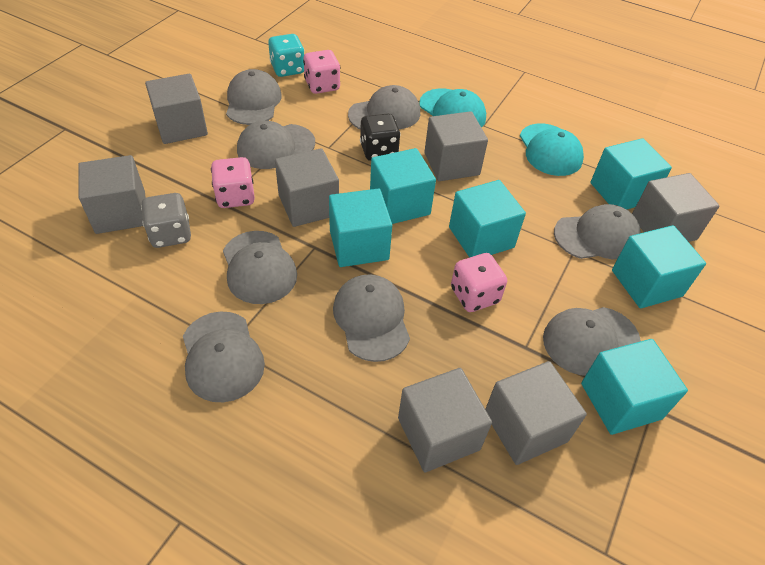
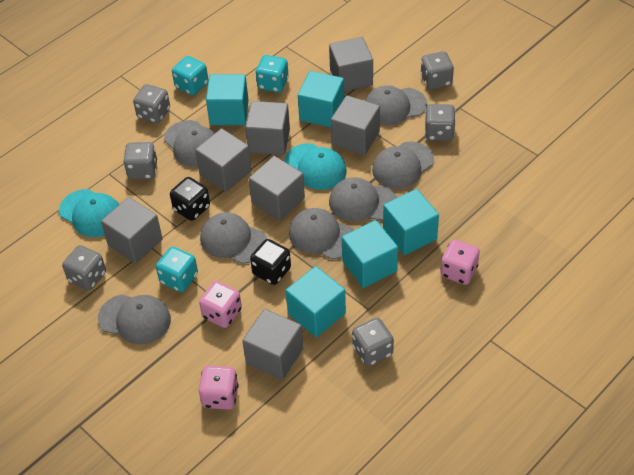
black dice: [360,114,401,161] = 1 -> [170,177,210,221] [250,239,291,285] = 2
grey cap: [183,311,265,402] [223,231,297,304] [226,69,282,125] [237,121,315,169] [333,275,410,362] [348,85,420,130] [543,307,641,376] [554,204,641,259] = 8 -> [98,294,171,344] [164,120,215,167] [200,212,267,264] [289,208,354,259] [329,177,397,221] [365,85,427,126] [372,142,434,189] = 7
grey dice: [141,193,191,248] = 1 -> [62,245,106,290] [123,142,157,179] [133,84,170,123] [352,318,394,366] [421,51,454,89] [425,104,456,141] = 6
turquoise cube: [329,189,392,267] [370,148,436,224] [449,180,526,258] [581,339,688,435] [591,138,672,209] [612,225,706,308] = 6 -> [206,74,249,125] [286,266,346,337] [298,71,344,127] [342,220,398,288] [383,189,439,255] = 5
turquoise dice: [268,34,304,77] = 1 -> [156,247,198,292] [172,56,208,95] [256,55,289,92] = 3

